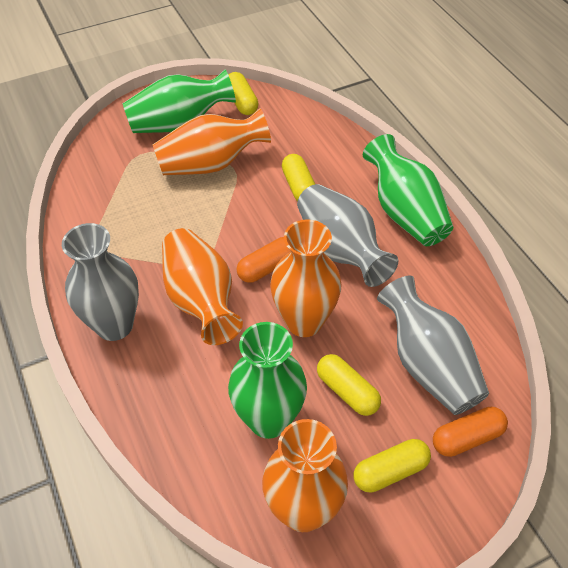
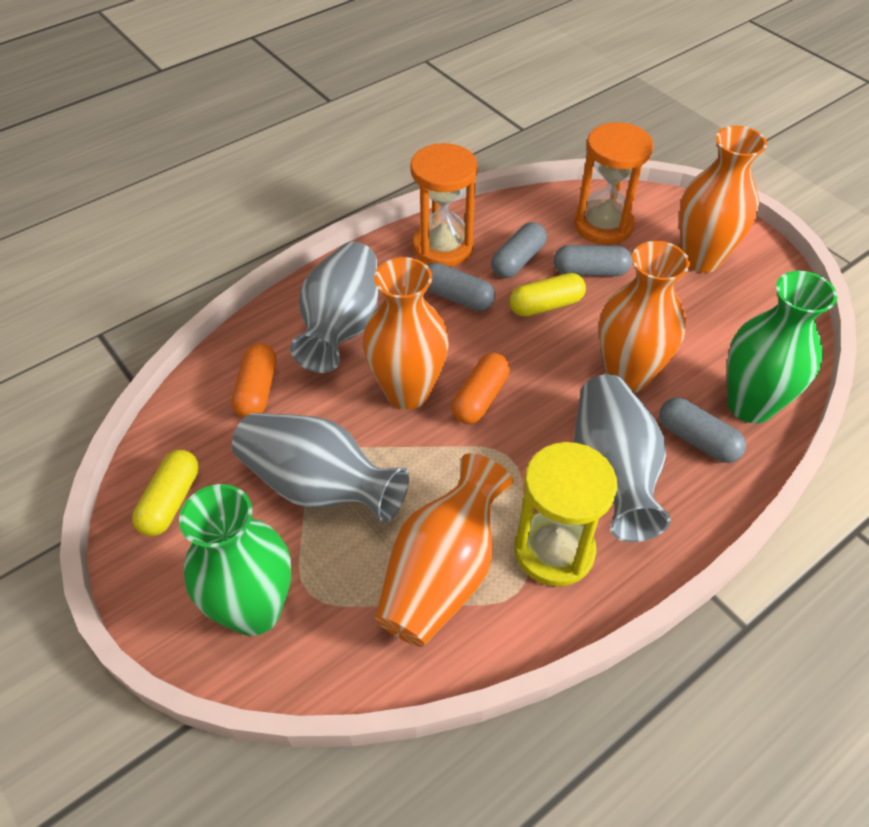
green vase: [122,70,236,133] [228,322,307,439] [363,134,453,246] = 3 -> [179,484,291,636] [727,271,837,423] = 2
grey capsule: none = 0 -> [427,263,495,311] [491,222,547,278] [554,245,632,276] [659,397,746,463] = 4
orange hourglass: none = 0 -> [410,143,478,267] [574,122,654,245] = 2
yellow capsule: [229,72,259,115] [282,154,315,202] [317,354,381,416] [353,439,431,493] = 4 -> [132,450,199,536] [509,273,586,317] = 2
yellow hourglass: none = 0 -> [514,442,617,586] = 1

